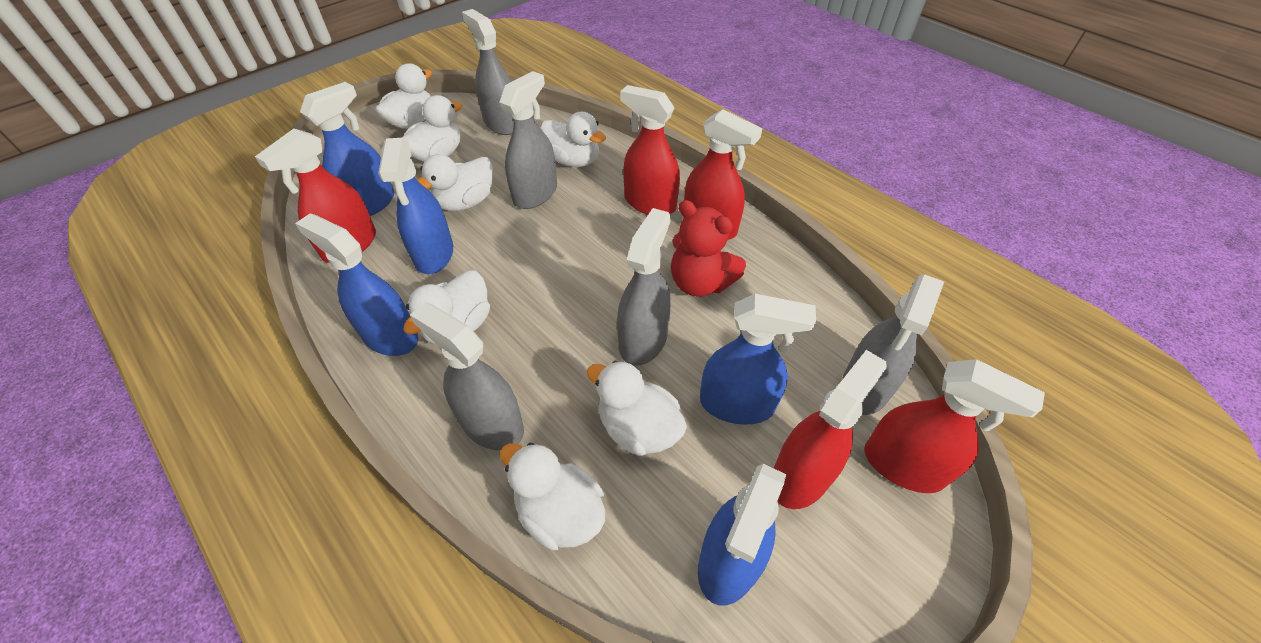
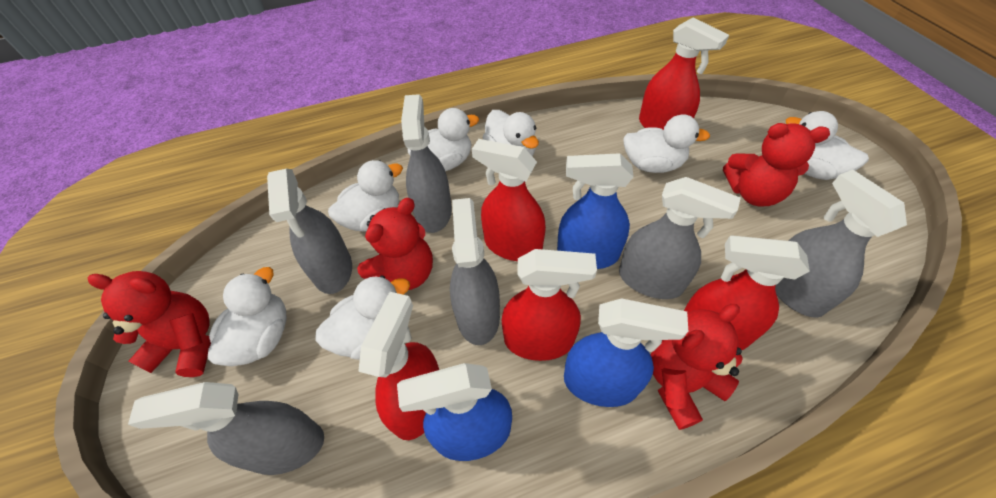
blue spray bottle: [295,214,418,356] [300,82,394,216] [378,138,453,274] [698,464,786,605] [700,294,816,425] = 5 -> [397,363,512,461] [557,153,634,269] [564,298,688,407] = 3
grey spray bottle: [410,302,524,450] [462,9,513,135] [499,71,557,209] [617,208,671,366] [842,274,944,415] = 5 -> [128,382,324,475] [267,169,352,294] [401,94,452,233] [450,198,500,345] [619,177,741,299] [775,170,907,318] = 6
red teddy bear: [671,200,746,297] = 1 -> [88,271,211,377] [357,198,433,290] [651,304,743,430] [723,123,830,206] = 4

